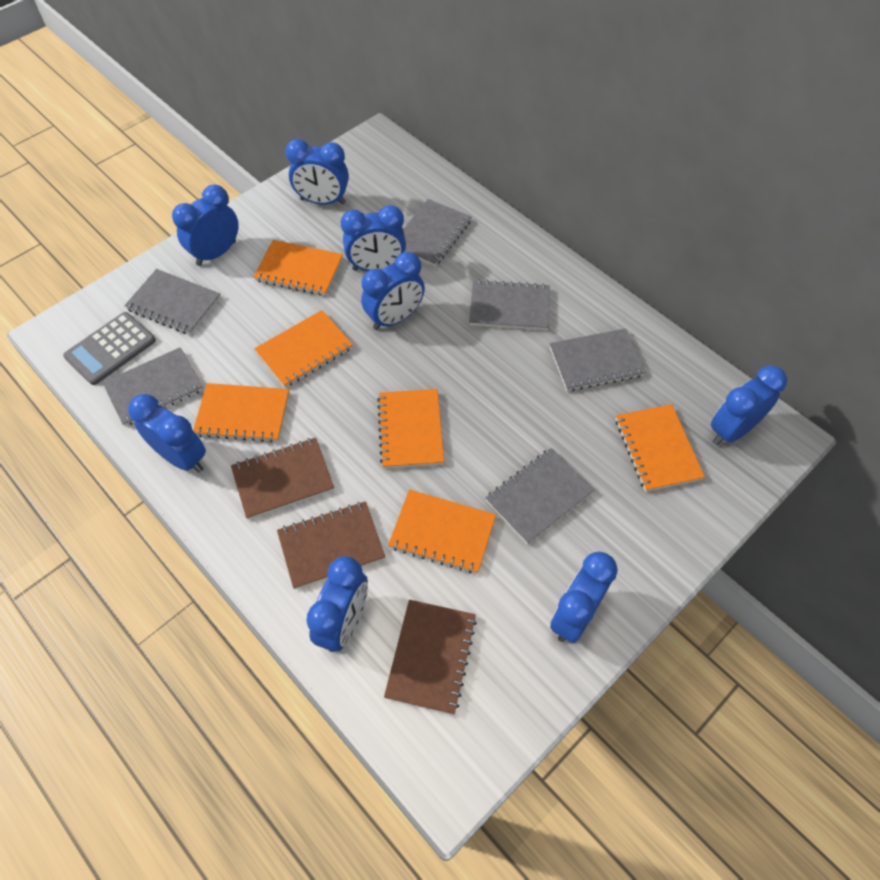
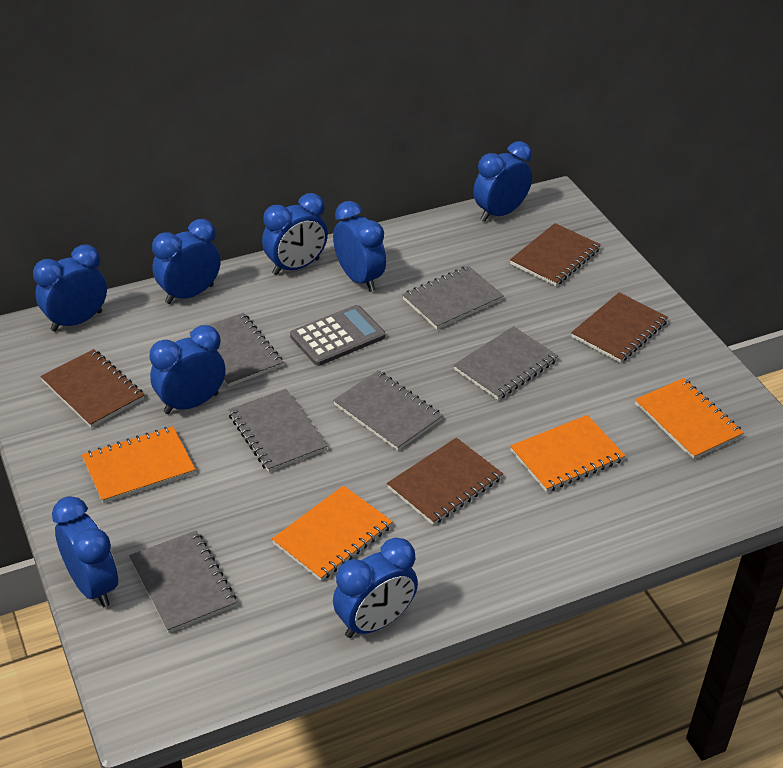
brown notebook: [231,437,334,520] [277,501,385,589] [384,600,477,715] = 3 -> [40,349,144,428] [387,438,503,525] [510,223,601,286] [571,292,668,363] = 4
orange notebook: [193,383,289,443] [253,240,343,296] [254,310,353,388] [377,389,444,469] [388,489,496,574] [615,404,705,492] = 6 -> [82,426,196,503] [272,485,393,581] [510,415,625,492] [635,378,744,460] = 4

